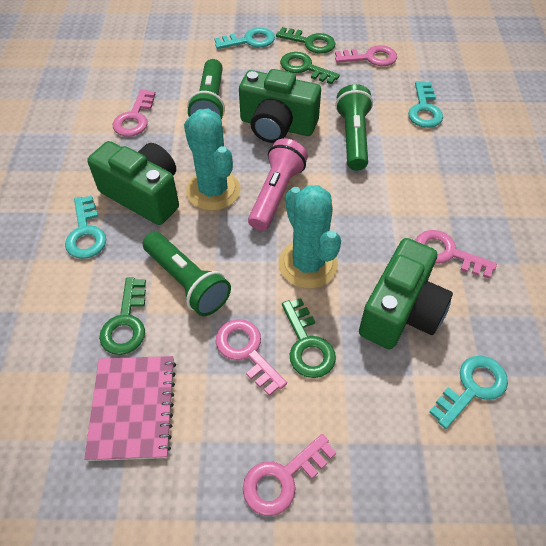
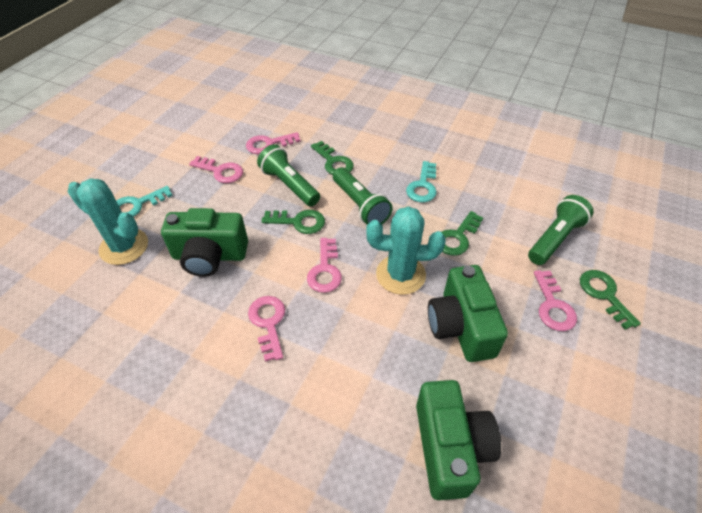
pink flashlight: [248,139,308,231] = 1 -> none = 0
pink notebook: [84,356,176,461] = 1 -> none = 0
turquoise key: [65,196,106,259] [214,28,275,49] [408,81,443,128] [429,356,508,429] = 4 -> [116,186,173,217] [406,161,437,202] = 2

